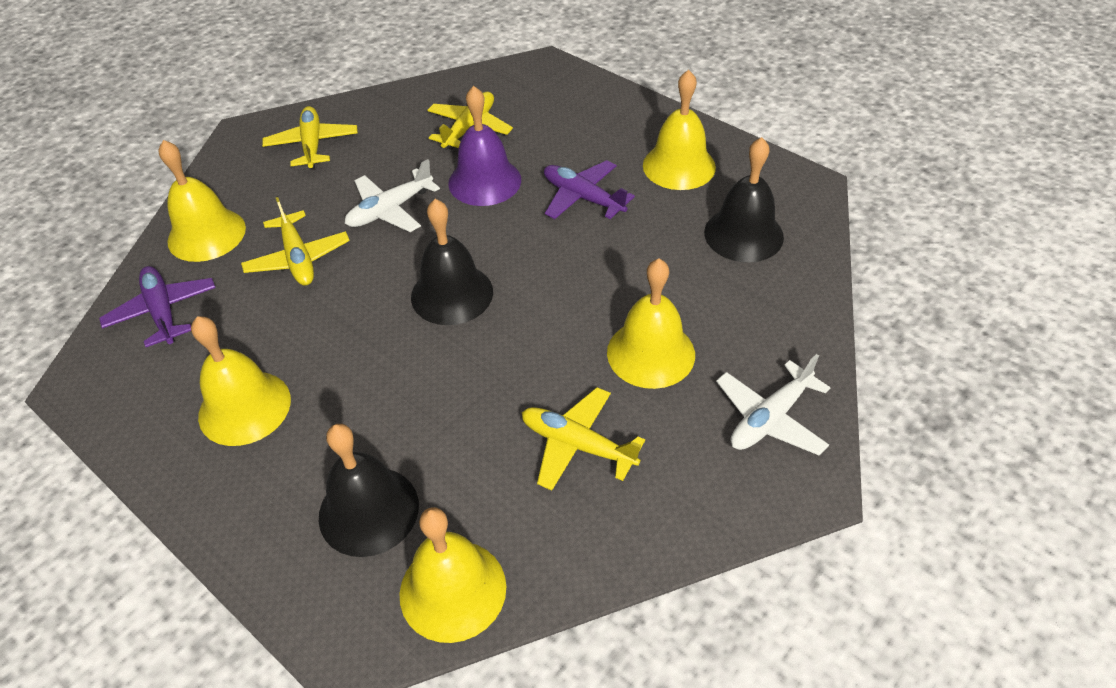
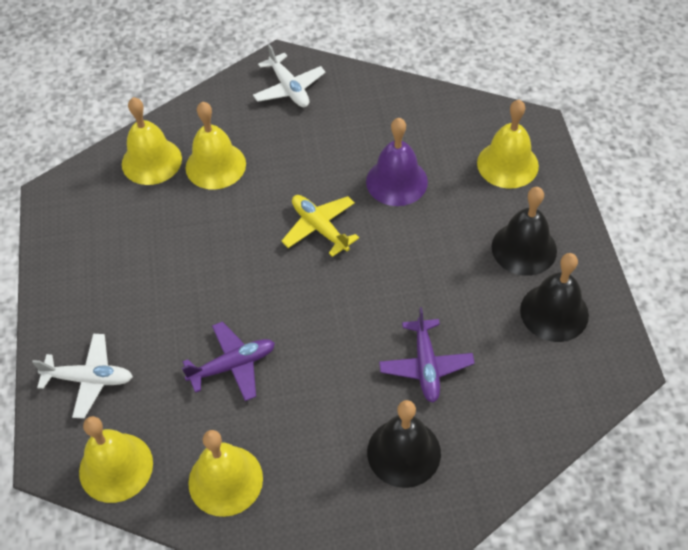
yellow plane: [241,197,350,286] [262,106,358,169] [428,92,513,150] [522,387,645,491] = 4 -> [281,195,359,257] = 1

